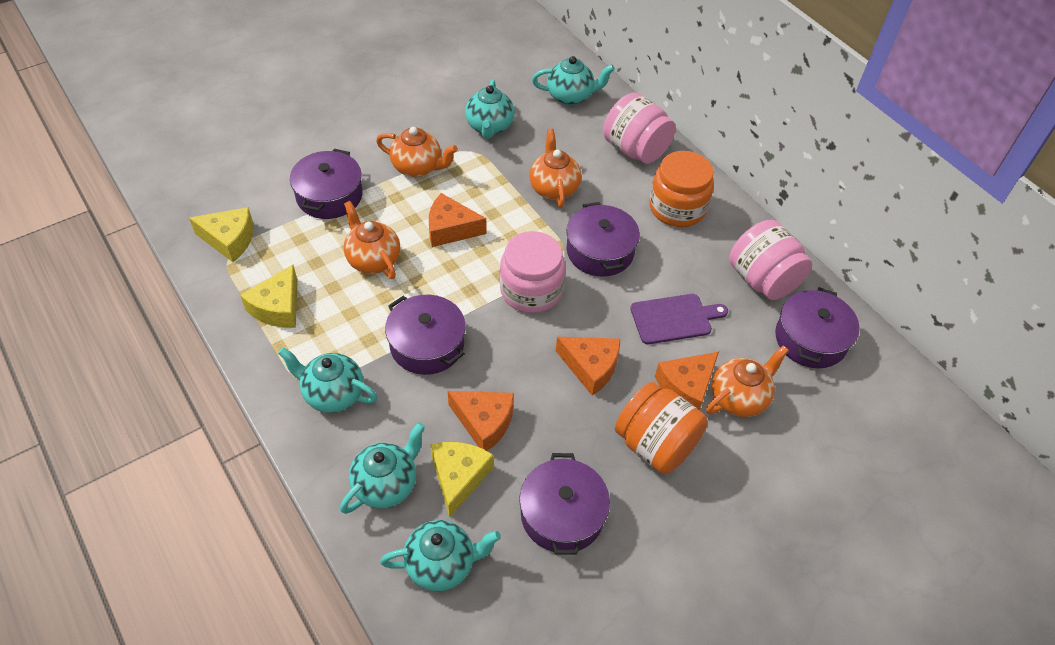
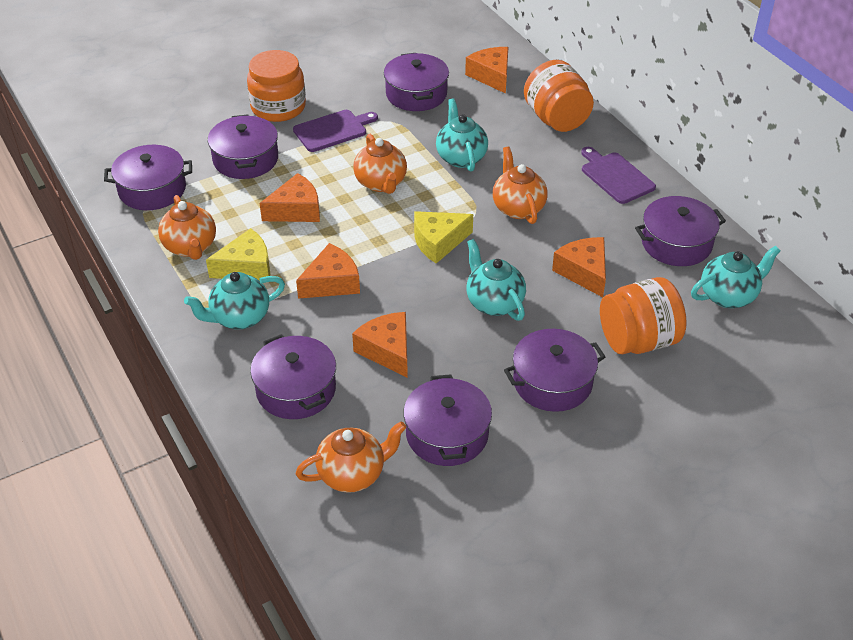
orange cheese: [429,193,486,247] [448,391,514,451] [556,337,620,396] [655,352,719,411] = 4 -> [259,173,320,222] [296,243,360,299] [352,312,408,378] [465,47,508,94] [552,237,606,297] = 5
orange jar: [615,382,708,474] [650,151,714,227] = 2 -> [247,50,306,122] [524,60,594,132] [600,277,687,354] = 3
pink jar: [500,231,565,313] [603,92,676,164] [729,220,812,300] = 3 -> none = 0
purple cutting board: [630,294,728,344] = 1 -> [293,110,378,152] [581,147,656,204] = 2
purple pot: [290,149,363,219] [385,295,466,375] [519,453,610,555] [566,202,640,277] [775,287,860,368] = 5 -> [104,145,192,210] [208,114,278,179] [250,334,336,419] [384,53,449,111] [403,374,492,466] [504,329,605,412] [635,196,726,266] = 7
turquoise teapot: [278,347,378,413] [340,422,425,514] [380,520,501,591] [465,79,514,139] [532,56,615,105] = 5 -> [184,272,285,329] [436,99,488,172] [466,239,526,321] [691,245,781,308] = 4
yellow cheese: [189,207,253,262] [240,265,297,328] [430,442,494,518] = 3 -> [206,228,270,281] [414,211,473,263] = 2

